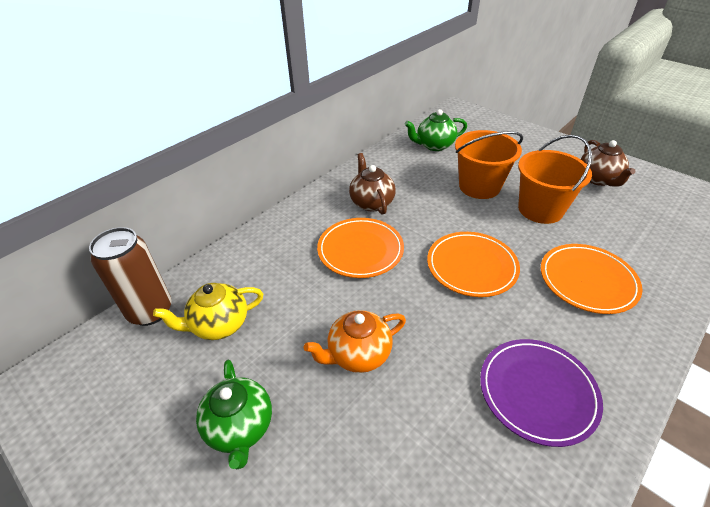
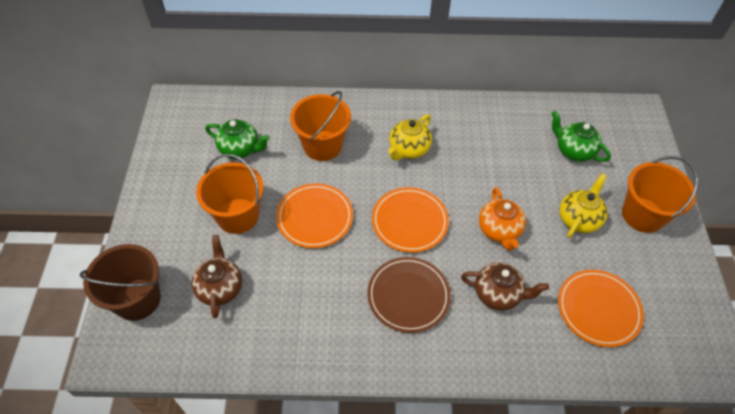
brown bucket: none = 0 -> [80,244,161,321] = 1
brown can: [89,227,172,326] = 1 -> none = 0
brown plate: none = 0 -> [367,257,451,333] = 1
orange bucket: [455,130,523,199] [518,135,592,224] = 2 -> [196,154,263,234] [290,91,351,161] [622,156,698,233] = 3
purple plate: [480,339,603,447] = 1 -> none = 0
yellow teapot: [153,283,263,340] = 1 -> [388,114,432,160] [560,173,607,238] = 2

